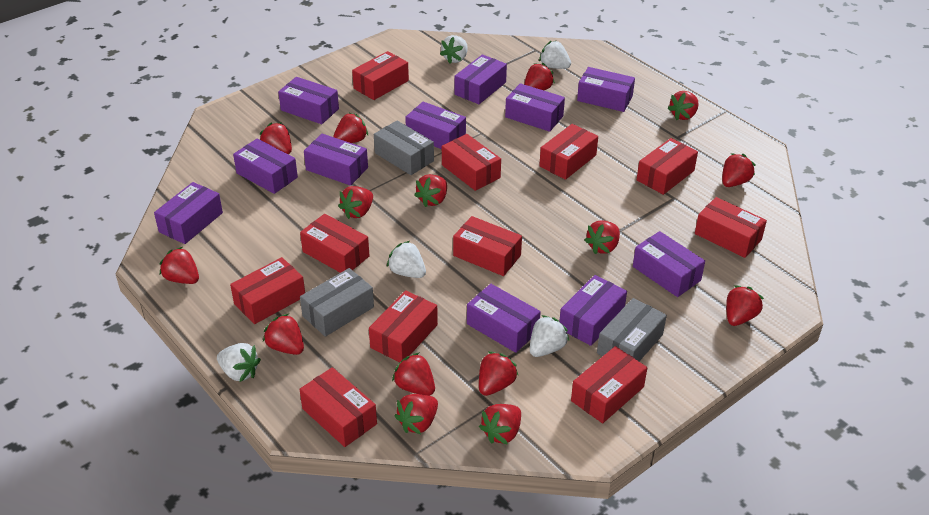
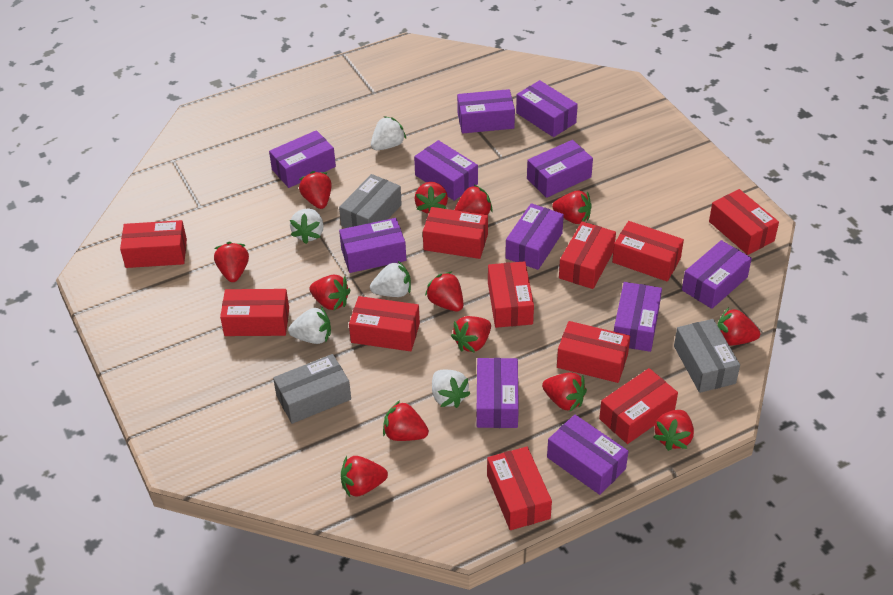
red strawberry: [160,247,199,284] [260,122,292,154] [263,314,304,355] [333,113,368,143] [338,186,373,219] [392,352,435,396] [395,394,438,434] [414,174,447,207] [479,351,519,396] [479,404,521,445] [524,63,555,90] [584,220,620,254] [667,91,699,120] [722,153,755,187] [726,285,764,326] = 15 -> [214,242,249,282] [299,171,332,209] [309,274,350,310] [341,456,388,497] [383,400,429,441] [415,182,448,214] [425,272,463,311] [451,316,491,353] [454,185,493,215] [542,373,587,411] [552,190,592,224] [654,410,694,451] [717,308,760,346] = 13

